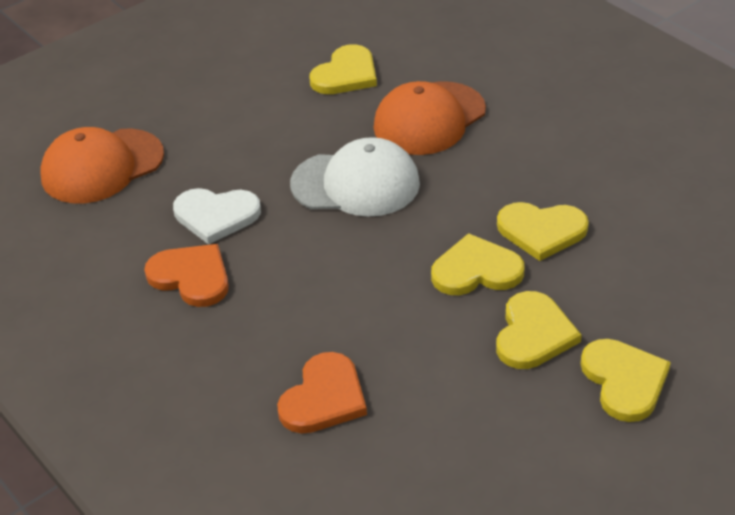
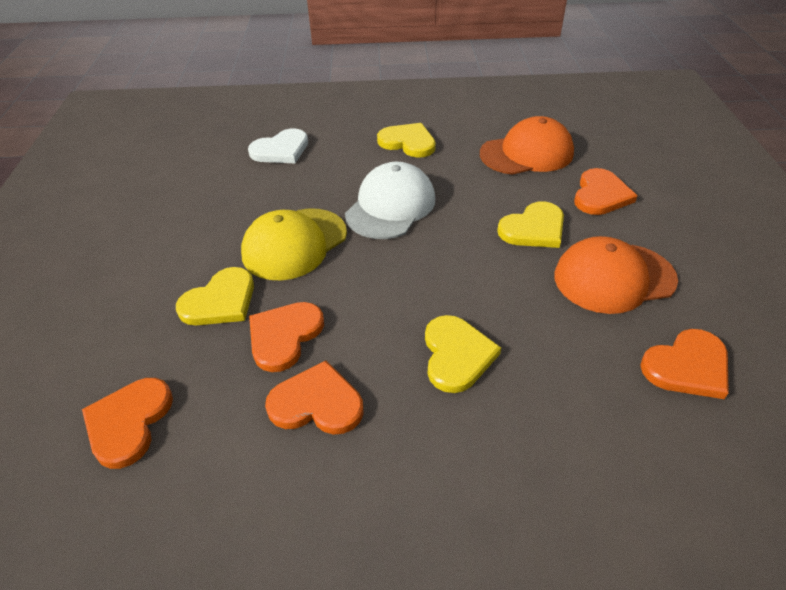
orange heart: [144,244,229,307] [277,352,367,434] = 2 -> [82,378,173,469] [249,302,324,372] [265,360,364,435] [574,168,637,215] [640,329,729,399] = 5
yellow cap: none = 0 -> [241,208,347,280] = 1
yellow heart: [309,44,377,94] [431,233,524,295] [496,291,582,369] [497,202,589,261] [581,339,671,422] = 5 -> [176,267,254,325] [377,123,436,158] [425,315,501,393] [497,201,564,248] = 4

